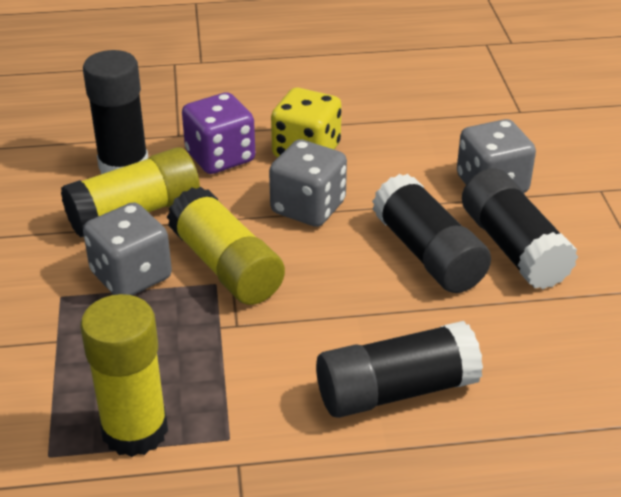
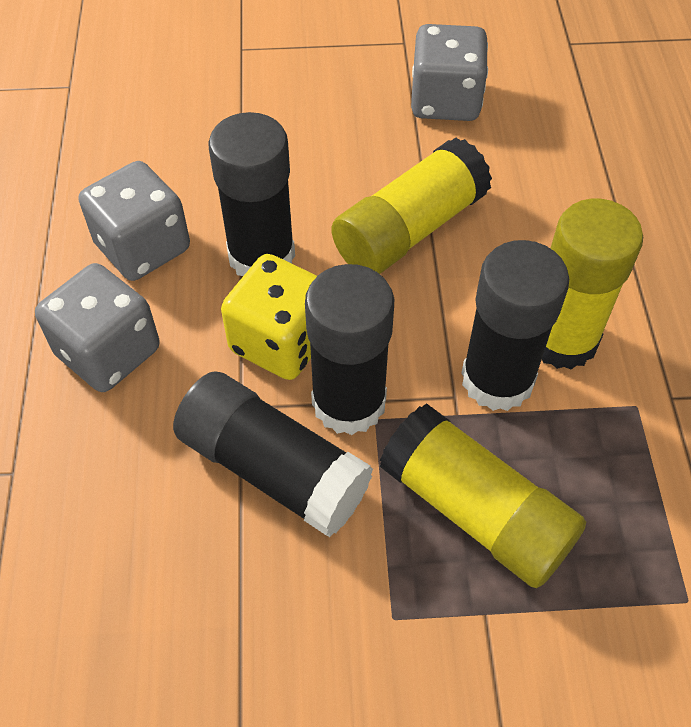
purple dice: [182,92,256,174] = 1 -> none = 0

